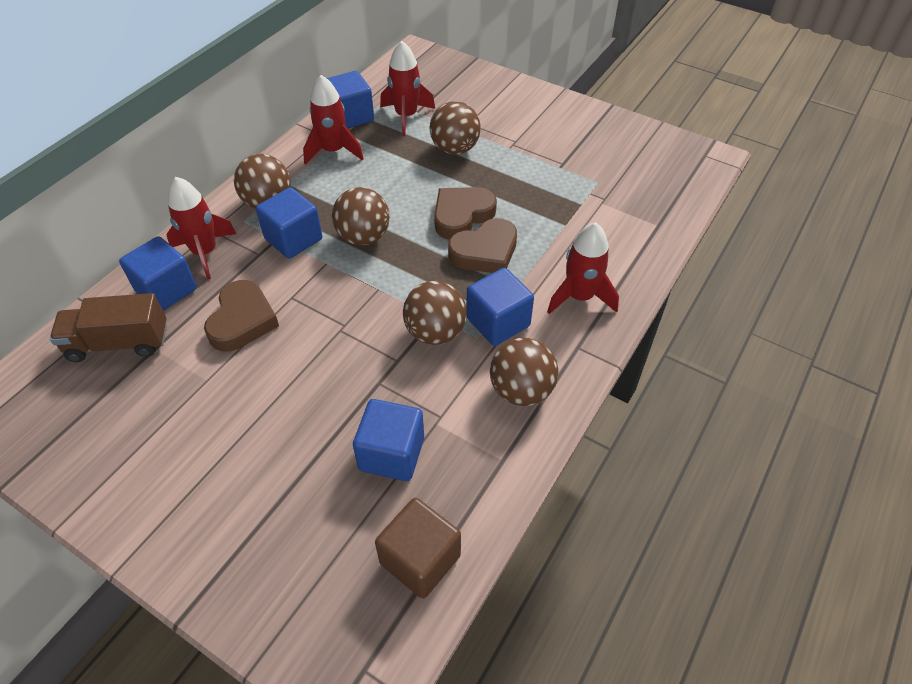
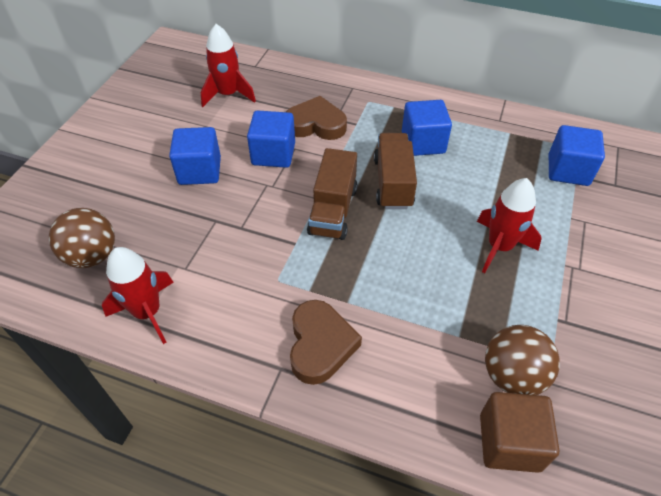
blue cube: [119,236,197,311] [256,187,322,259] [327,71,374,128] [353,399,424,481] [466,268,534,346] = 5 -> [169,127,221,185] [247,110,295,168] [402,100,452,156] [549,125,605,186] = 4
brown ball: [234,154,291,209] [332,187,390,245] [403,281,467,345] [430,101,481,155] [490,338,559,406] = 5 -> [49,208,115,268] [485,325,560,395] = 2
brown heart: [204,280,279,352] [434,187,497,240] [448,218,517,273] = 3 -> [286,96,347,140] [290,300,362,385] = 2
brown truck: [50,293,167,362] = 1 -> [307,148,357,240] [374,133,417,209] = 2
red rocket: [166,177,237,279] [303,75,364,165] [380,41,435,136] [547,222,619,314] = 4 -> [102,247,173,344] [201,24,256,107] [477,178,542,273] = 3

